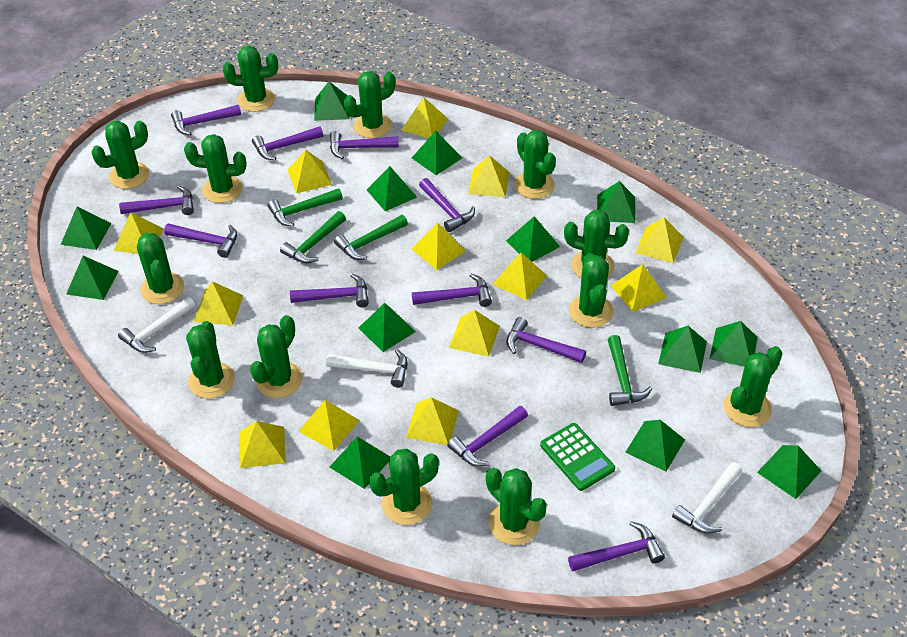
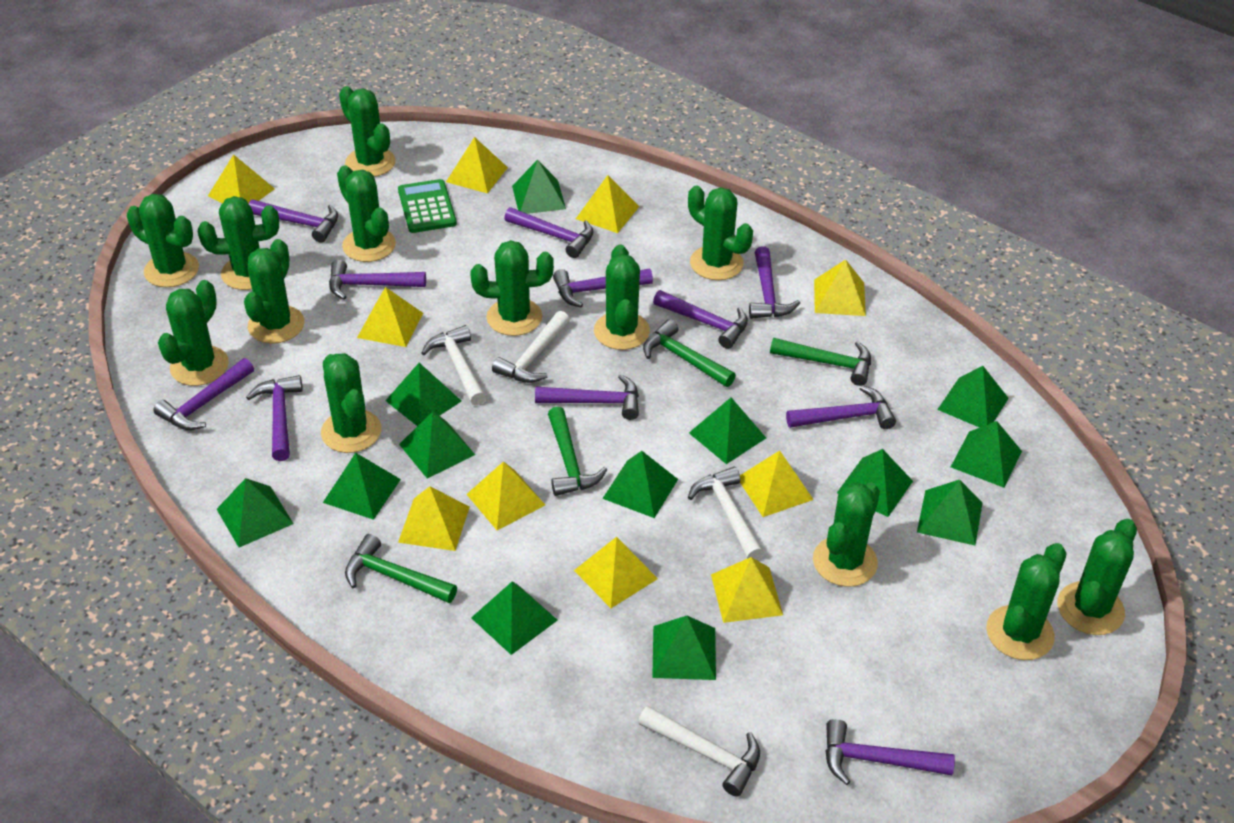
white hammer: [118,297,196,353] [326,349,407,388] [672,462,742,534] = 3 -> [421,325,486,405] [492,311,570,383] [638,706,760,797] [688,467,764,560] = 4
yellow pyramid: [114,212,164,254] [193,281,243,326] [240,421,286,468] [288,150,332,193] [298,400,360,451] [402,97,448,138] [406,397,459,445] [412,223,466,270] [449,310,500,357] [468,155,509,197] [493,253,547,300] [611,264,667,312] [636,218,684,263] = 13 -> [208,154,275,204] [357,287,423,347] [398,486,469,551] [446,137,508,194] [466,461,545,530] [574,537,658,608] [576,175,639,233] [711,557,783,623] [740,450,814,517] [814,259,866,316] = 10

